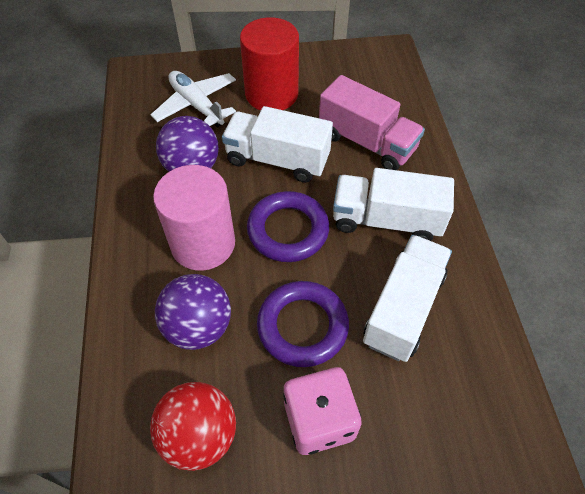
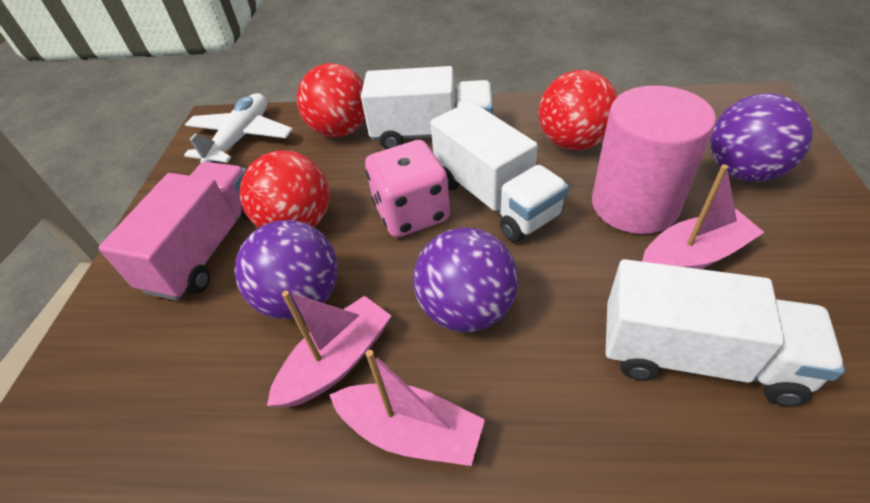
pink boat: none = 0 -> [267,291,391,407] [330,350,485,466] [642,164,765,269] = 3
purple ball: [155,274,231,350] [156,116,219,172] = 2 -> [234,220,338,319] [413,227,518,332] [710,93,813,182] = 3
purple ring: [247,191,329,262] [257,281,349,367] = 2 -> none = 0
red ball: [150,382,236,471] = 1 -> [240,150,330,228] [297,63,365,137] [539,70,618,150] = 3
red cylinder: [240,17,299,110] = 1 -> none = 0

